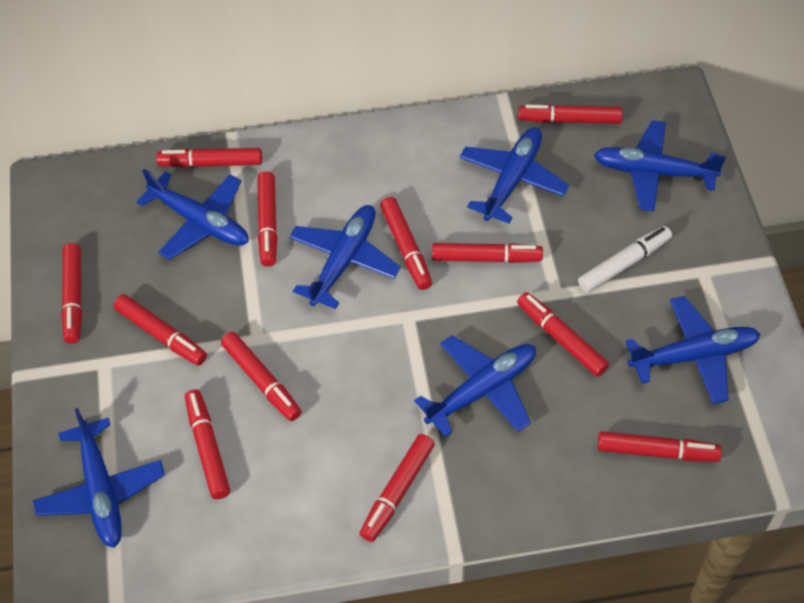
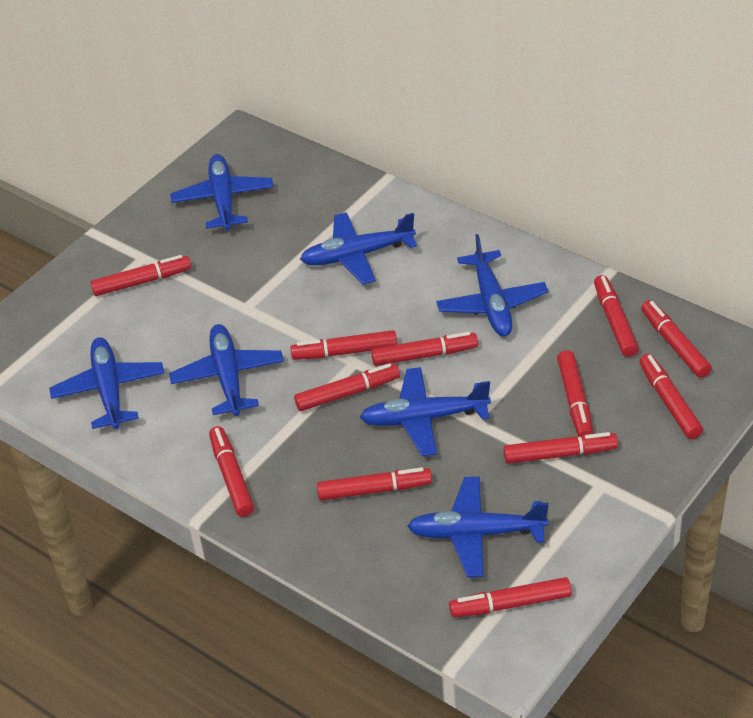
white marker: [578,226,672,293] = 1 -> none = 0

